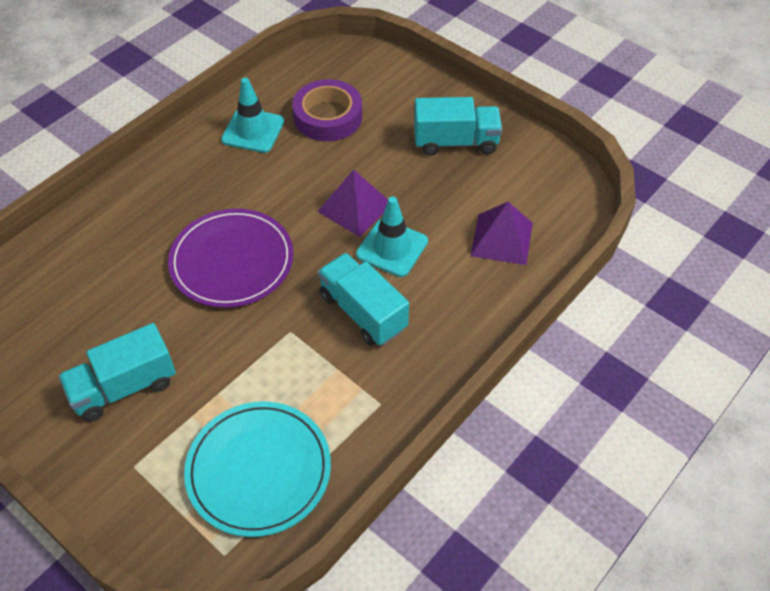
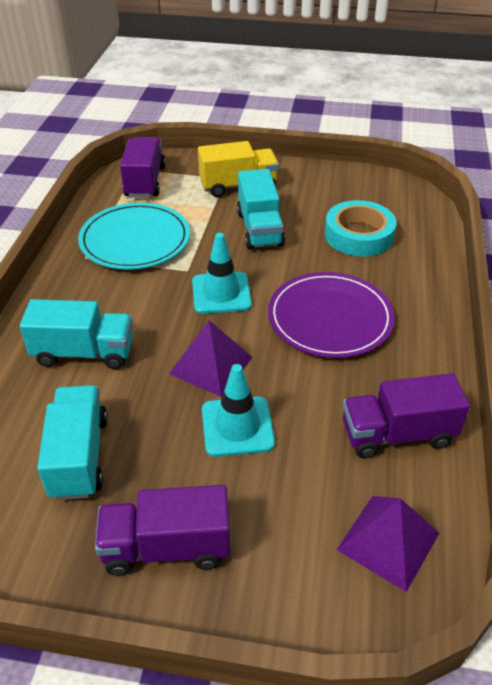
purple tape: [292,79,362,141] = 1 -> none = 0
purple truck: none = 0 -> [95,485,230,576] [120,137,166,198] [343,373,470,458] = 3
turquoise tape: none = 0 -> [325,200,397,257] = 1
yellow truck: none = 0 -> [198,141,279,197] = 1

